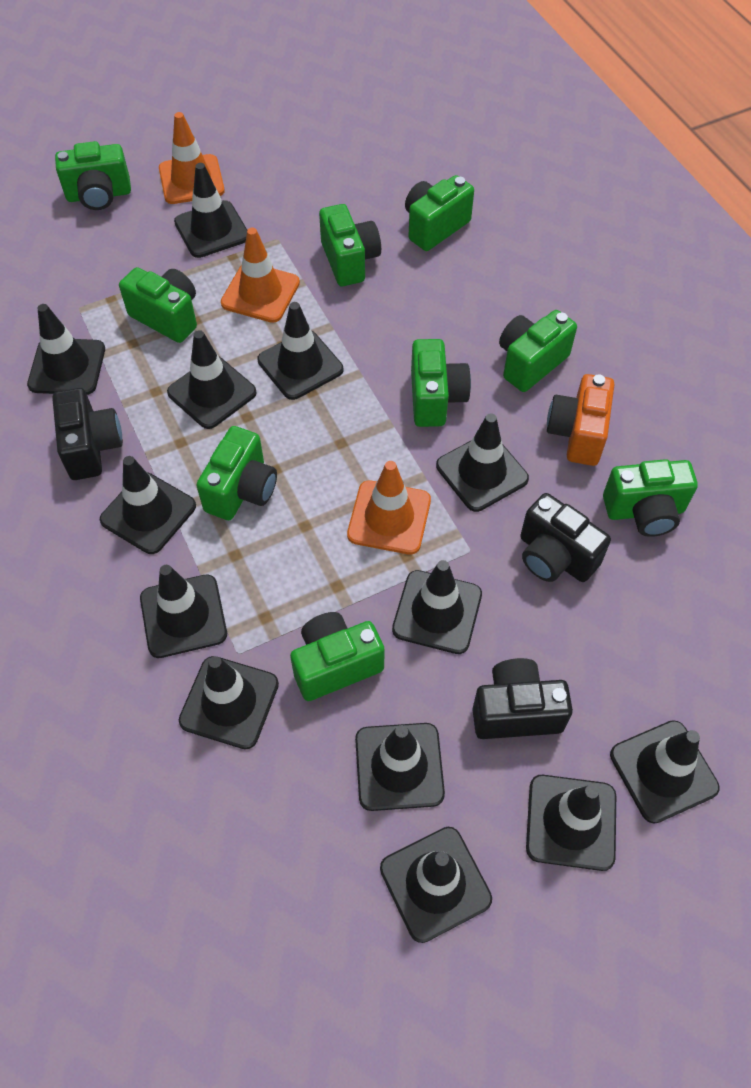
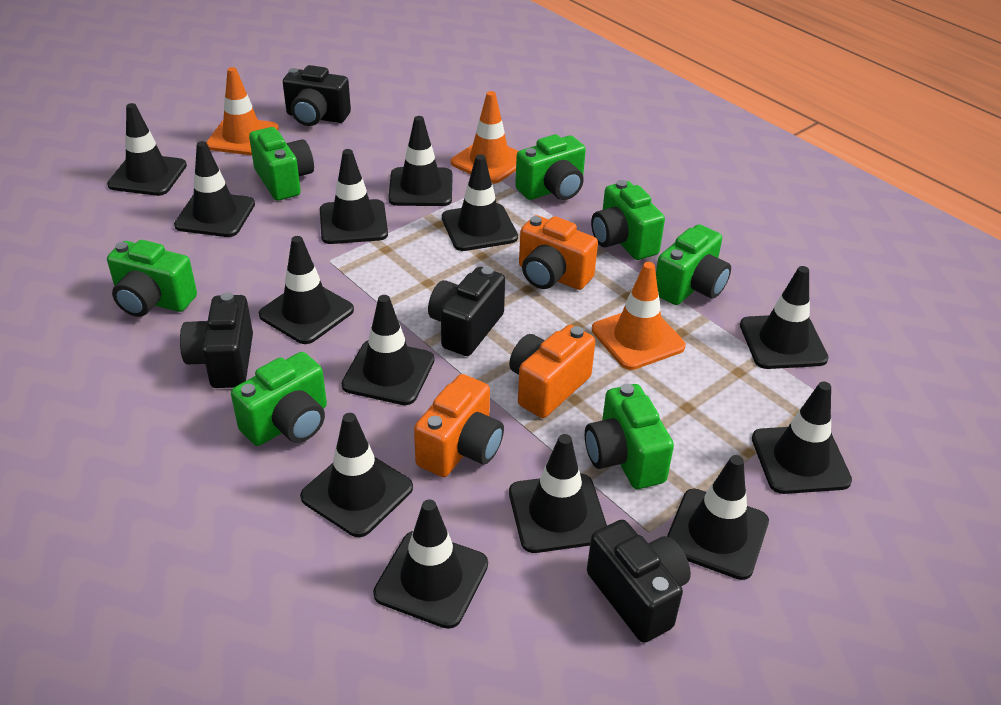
black camera: [52,388,123,480] [472,658,573,739] [520,493,611,582] = 3 -> [180,292,253,388] [283,65,351,126] [428,267,505,356] [587,520,691,643] = 4
green camera: [55,141,131,210] [119,267,197,343] [196,426,277,520] [290,612,385,701] [319,204,381,286] [405,175,474,251] [411,339,471,427] [499,310,577,392] [603,459,698,537] = 9 -> [107,240,197,317] [231,352,327,446] [249,127,314,201] [515,134,586,200] [585,384,674,489] [591,180,665,260] [656,224,731,305] = 7
orange camera: [547,374,615,466] = 1 -> [414,374,504,477] [509,325,595,418] [519,215,598,290] = 3

